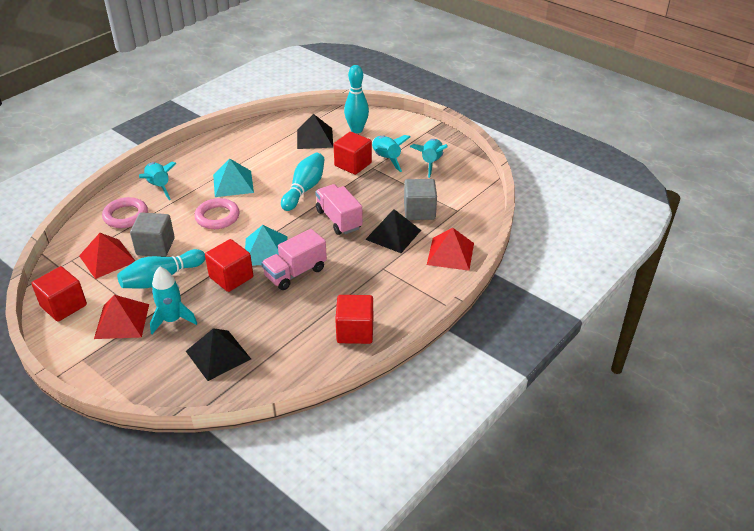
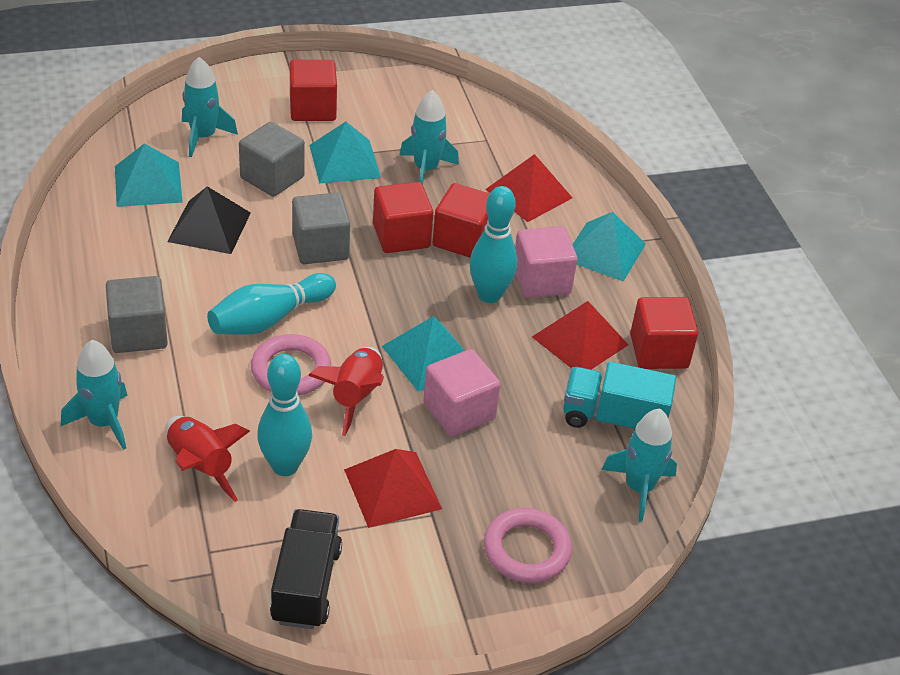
black pyramid: [186,328,251,381] [297,114,333,149] [365,209,421,253] = 3 -> [167,186,251,254] = 1
black truck: none = 0 -> [270,509,342,629] = 1
grey cube: [130,212,175,257] [404,179,437,220] = 2 -> [106,276,168,353] [239,122,305,197] [292,192,350,264] = 3
pink cube: none = 0 -> [423,349,501,436] [515,226,578,298] = 2
pink truck: [261,229,327,290] [315,184,363,235] = 2 -> none = 0
red rocket: none = 0 -> [165,416,250,502] [308,347,384,436] = 2
turquoise pyramid: [213,158,254,197] [245,225,287,266] = 2 -> [115,143,183,207] [309,122,381,184] [382,316,465,392] [572,212,646,282] = 4
turquoise truck: none = 0 -> [563,362,676,430] = 1

